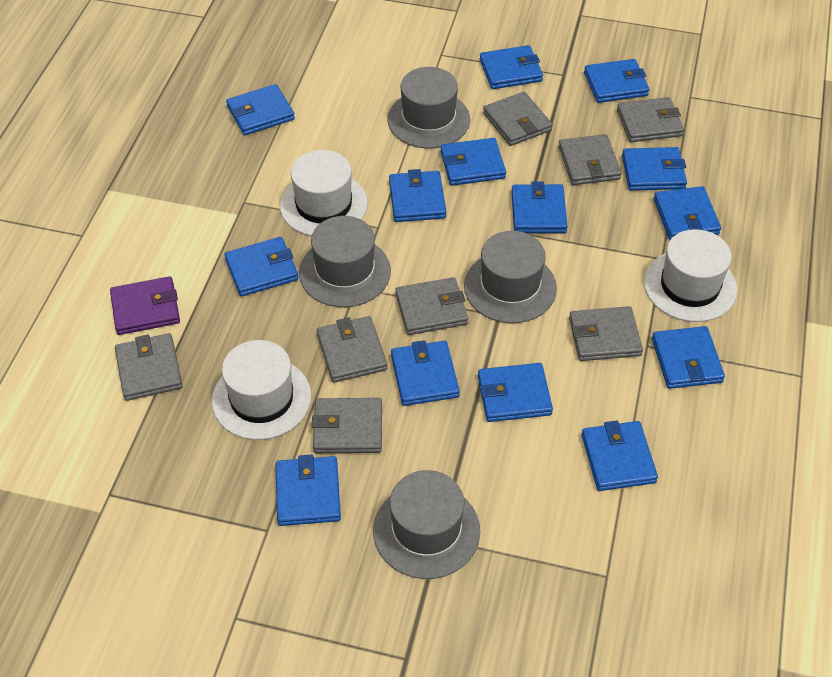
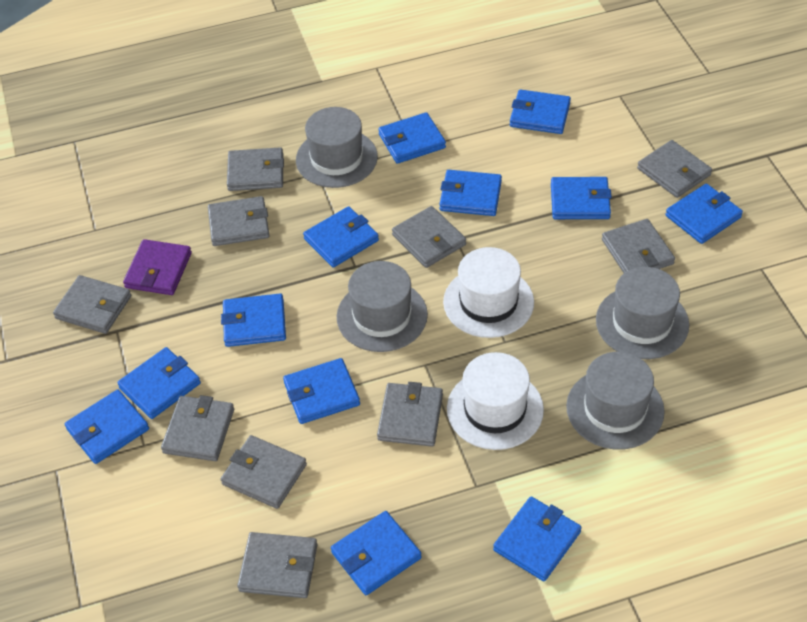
blue wallet: [225,237,299,297] [226,84,295,135] [276,454,341,526] [389,169,446,222] [391,340,460,406] [441,138,506,186] [478,363,553,422] [479,45,543,89] [511,181,568,233] [582,421,658,491] [584,59,649,103] [622,147,687,191] [652,326,725,389] [654,186,721,240] = 14 -> [65,389,149,464] [117,347,201,419] [221,294,286,347] [283,358,360,424] [303,206,379,268] [331,511,422,595] [378,112,446,164] [439,170,502,216] [493,497,582,581] [510,89,571,134] [551,177,612,219] [665,184,743,244] = 12
grey wallet: [115,333,183,401] [312,398,382,453] [317,316,387,383] [395,277,468,335] [483,92,552,146] [559,134,622,185] [569,306,643,361] [617,97,684,142] = 8 -> [53,275,131,334] [161,395,234,461] [208,196,270,246] [221,435,307,509] [227,147,284,191] [237,532,317,598] [377,382,443,446] [392,206,466,268] [602,219,675,273] [637,140,712,198] = 10
white hat: [212,340,311,440] [280,150,368,236] [644,229,737,322] = 3 -> [443,247,534,338] [447,352,544,450] = 2

